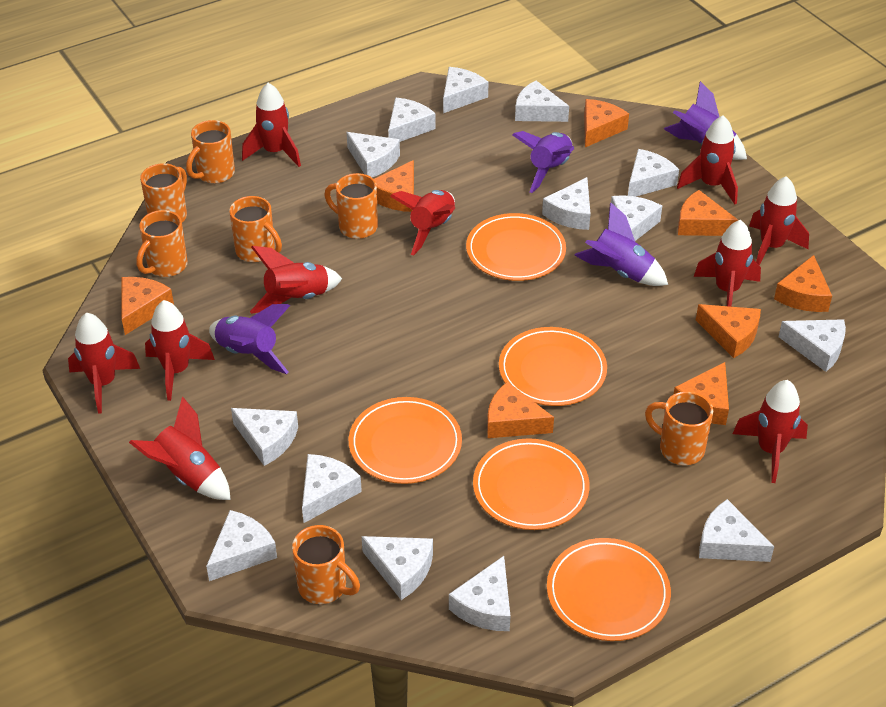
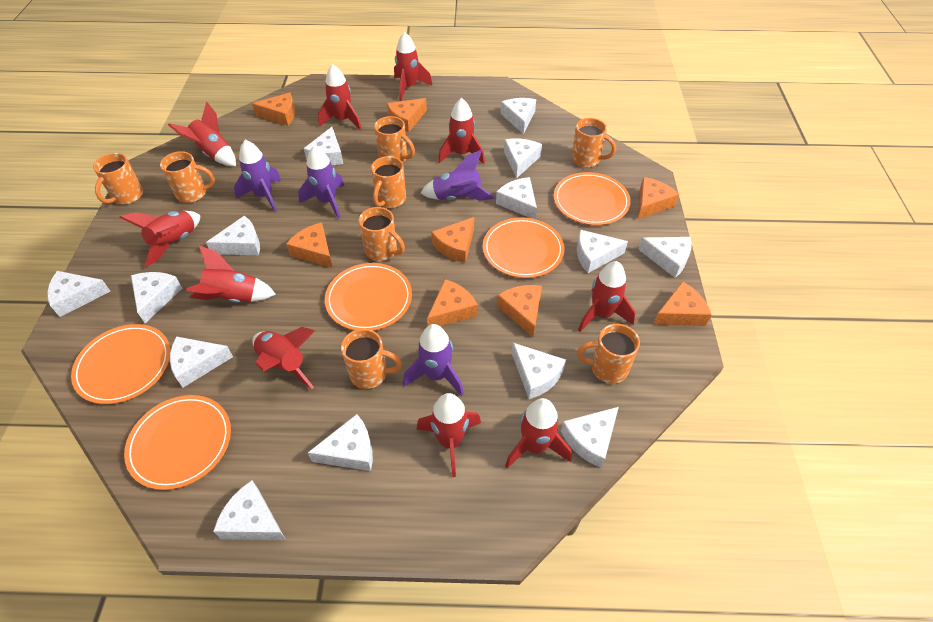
orange mug: [136,210,188,277] [140,163,187,222] [186,120,235,183] [229,196,282,262] [292,525,360,604] [324,173,378,239] [645,391,713,465] = 7 -> [93,153,143,204] [160,151,215,203] [341,329,402,389] [359,207,405,261] [371,156,406,208] [374,116,415,163] [572,118,616,168] [577,324,640,384] = 8

